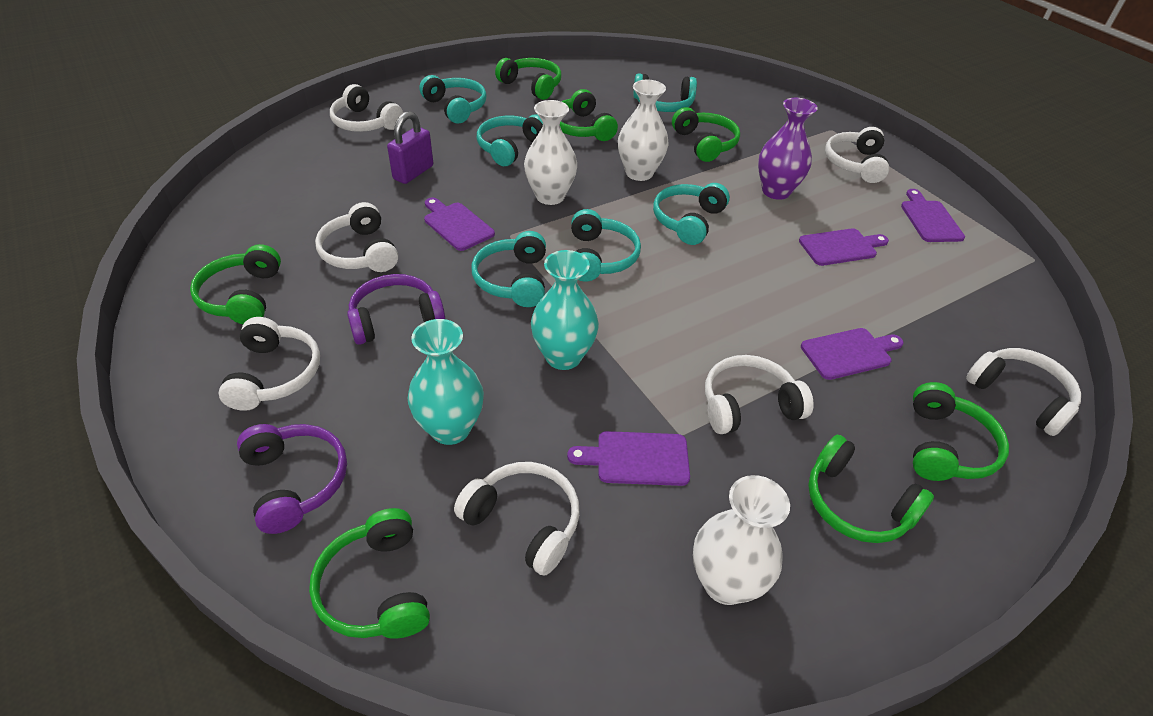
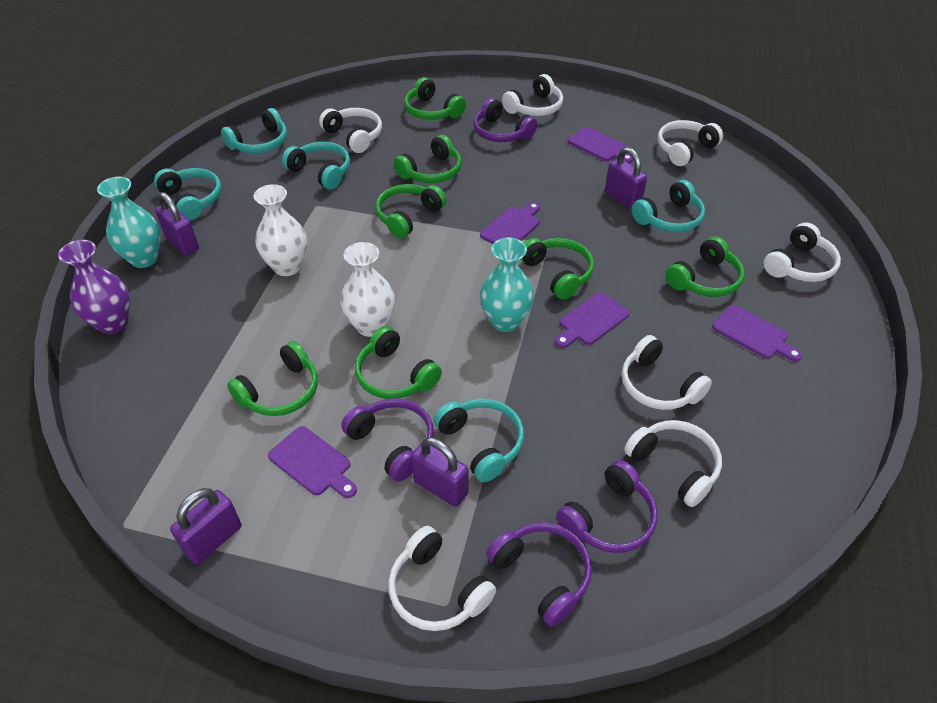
purple headphones: [237,424,347,534] [347,274,445,345] = 2 -> [341,398,434,481] [473,98,537,142] [486,522,592,627] [556,460,658,553] = 4
purple padlock: [387,111,433,184] = 1 -> [155,192,199,256] [170,488,241,564] [411,437,468,507] [605,147,647,209] = 4
turquoise headphones: [419,75,487,124] [471,231,546,307] [477,114,543,166] [571,209,641,282] [633,73,697,112] [653,183,730,245] = 6 -> [154,168,221,220] [221,108,287,153] [282,142,350,190] [434,399,524,482] [632,180,705,232] = 5
white vase: [524,100,577,205] [618,80,668,181] [693,475,790,605] = 3 -> [253,184,307,276] [340,242,395,337] = 2

